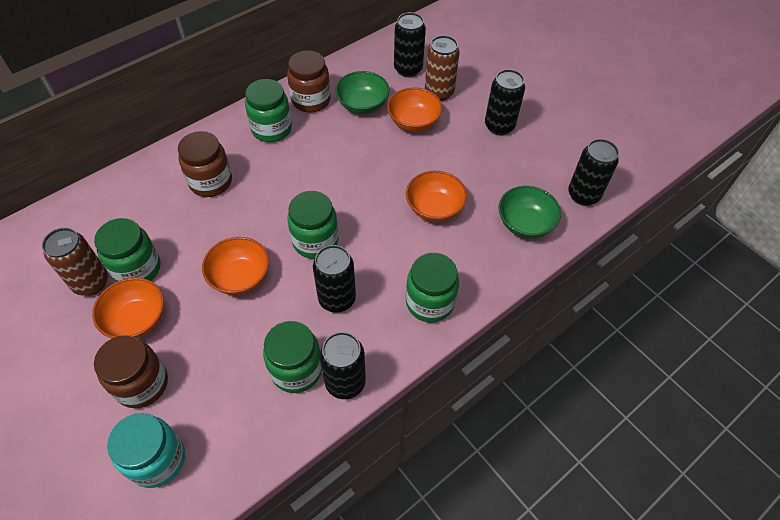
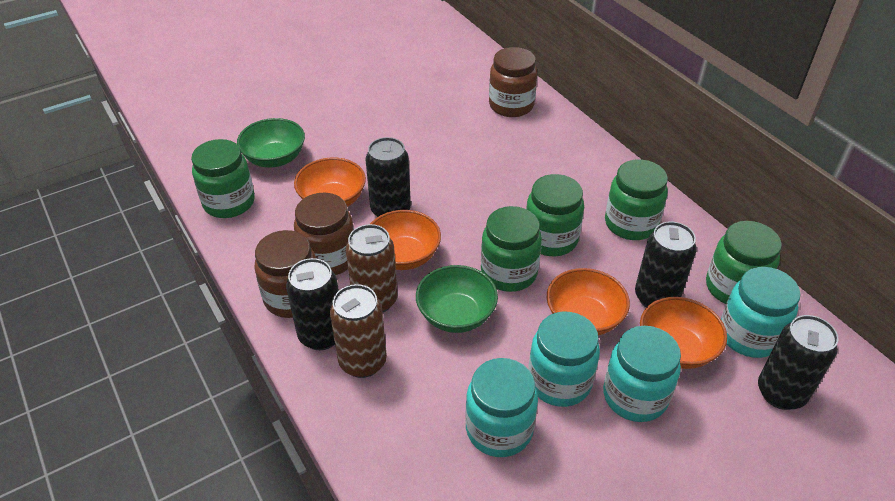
black can: [313,245,356,313] [320,332,366,399] [394,12,426,77] [485,69,525,135] [568,139,619,206] = 5 -> [286,258,339,350] [366,137,411,217] [635,221,697,308] [758,315,839,410] = 4
turquoise jar: [107,413,185,488] = 1 -> [465,358,538,457] [528,312,600,407] [603,326,681,422] [721,267,801,358] = 4

